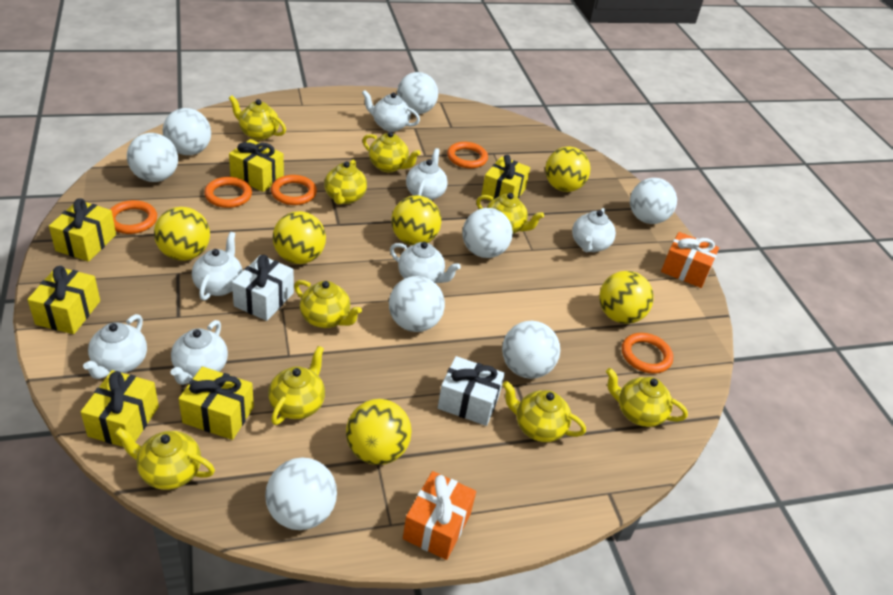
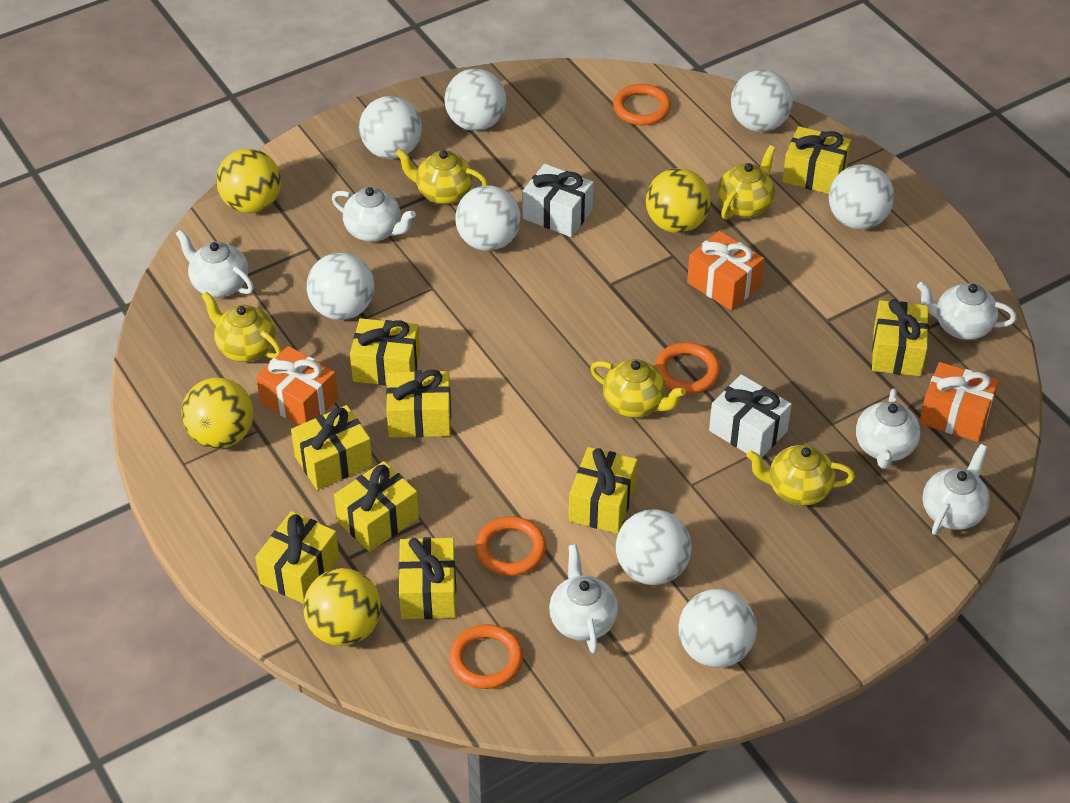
orange gift: [403,471,476,560] [661,232,719,288] = 2 -> [256,346,338,425] [687,231,764,311] [919,362,999,442] = 3
orange ring: [110,200,157,234] [204,177,252,208] [271,175,317,205] [447,142,488,168] [622,333,673,374] = 5 -> [449,624,523,689] [476,516,546,576] [613,84,671,125] [655,342,720,394] = 4
white teapot: [83,314,147,379] [171,320,228,385] [192,232,243,301] [362,90,420,132] [390,242,461,283] [406,148,448,201] [572,208,616,252] = 7 -> [176,229,254,298] [332,187,416,242] [549,544,618,654] [856,388,921,469] [917,282,1017,340] [923,444,990,535] = 6
yellow ball: [154,207,210,261] [273,211,326,264] [346,399,412,465] [391,195,441,245] [545,147,591,192] [599,271,654,324] = 6 -> [181,377,254,449] [216,149,281,213] [303,568,381,646] [646,168,711,233] = 4
yellow gift: [27,266,100,334] [49,198,116,262] [81,370,159,447] [179,367,254,440] [229,139,284,192] [481,155,530,201] = 6 -> [255,511,339,604] [291,405,373,490] [334,461,419,552] [350,318,420,386] [386,370,451,437] [398,537,456,619] [569,447,638,534] [782,126,851,194] [872,299,929,376] = 9
yellow teapot: [115,427,215,490] [229,95,286,140] [268,346,325,425] [294,280,362,328] [324,159,367,205] [363,131,421,172] [476,193,544,233] [502,381,586,442] [606,368,688,427] = 9 -> [202,292,282,362] [395,149,488,205] [590,359,686,418] [717,145,776,220] [746,445,855,506] = 5

